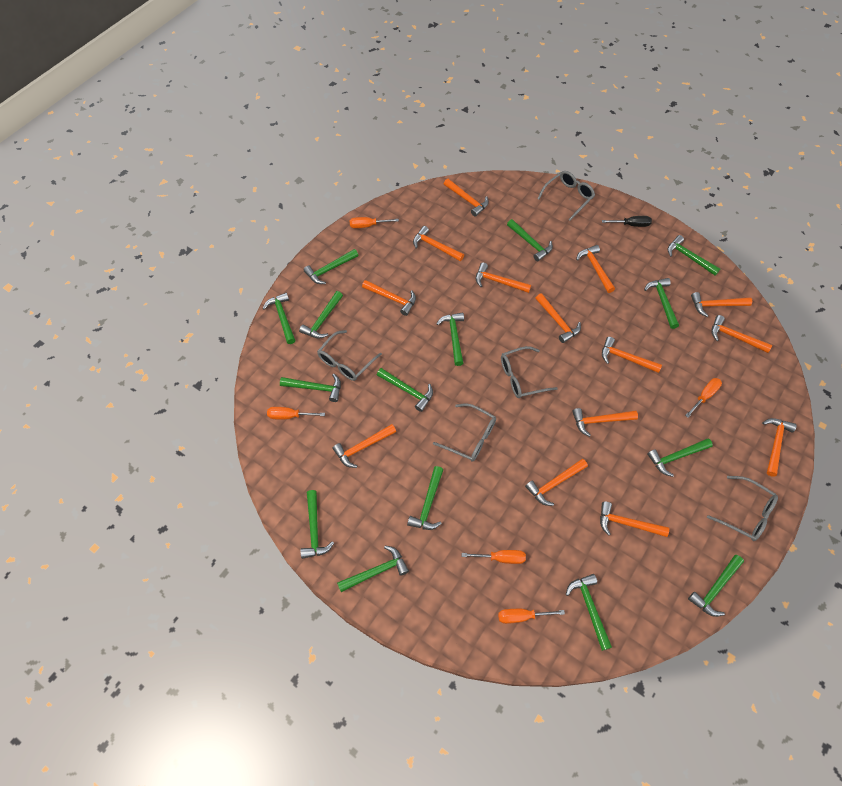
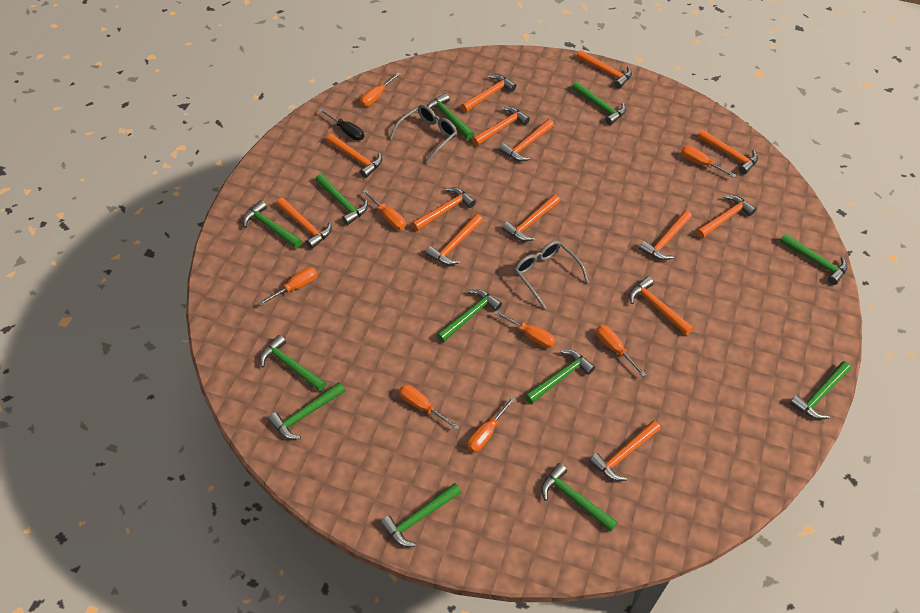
green hammer: [262,293,295,344] [280,373,341,402] [299,291,343,339] [300,490,334,559] [304,249,358,284] [337,546,409,592] [377,368,433,412] [407,466,443,530] [436,313,464,366] [507,219,553,261] [566,574,612,651] [644,278,679,329] [647,438,713,477] [667,235,720,276] [688,555,744,617] = 15 -> [243,200,302,249] [260,335,326,392] [268,382,345,440] [315,174,368,225] [380,483,461,547] [427,93,474,140] [437,289,502,343] [525,350,595,404] [541,463,618,532] [572,82,626,125] [780,234,848,285] [790,361,851,420] = 12
grey glasses: [317,330,382,381] [433,403,496,462] [501,346,558,398] [537,171,595,221] [707,476,778,541] = 5 -> [389,104,457,164] [514,240,589,309] = 2
orange screwdriver: [267,407,325,420] [350,217,399,228] [462,550,526,564] [498,609,565,624] [685,378,722,418] = 5 -> [258,267,317,306] [360,73,400,106] [362,190,406,230] [399,385,459,430] [467,397,515,452] [494,310,555,348] [596,325,647,377] [681,146,736,178] = 8

